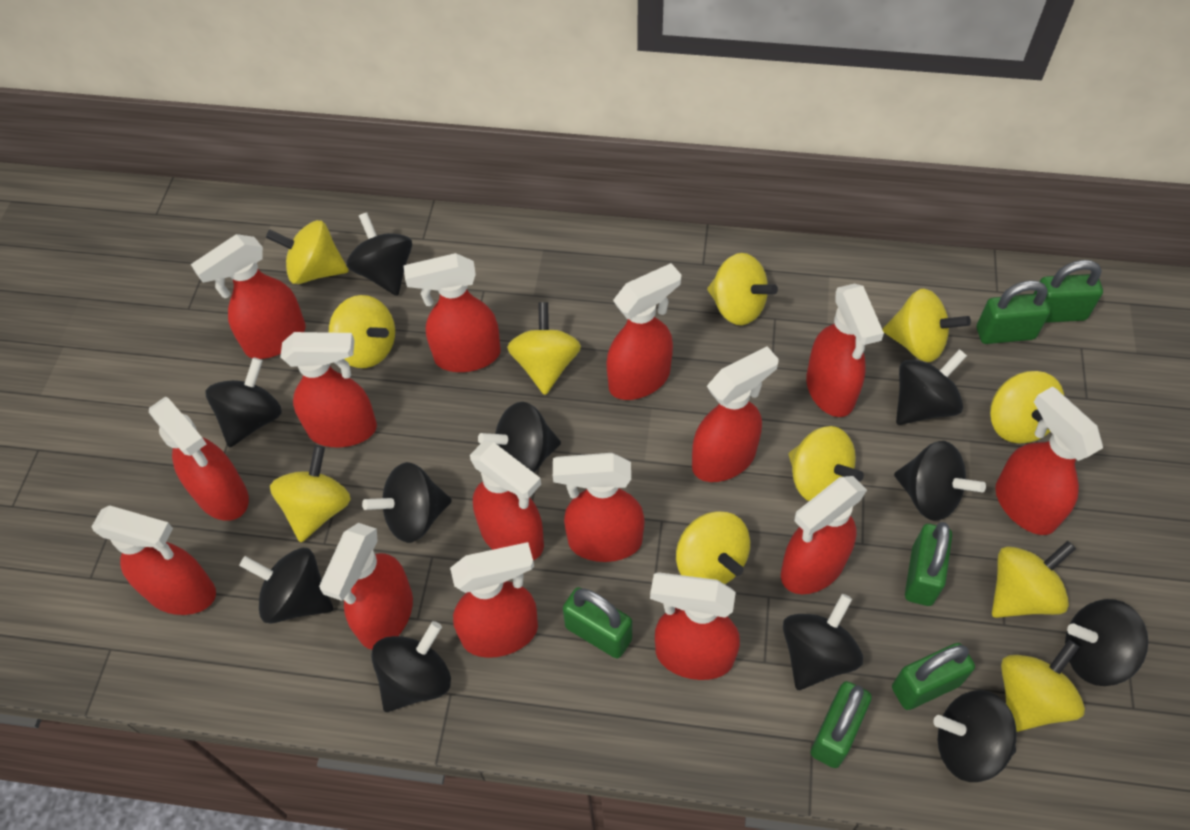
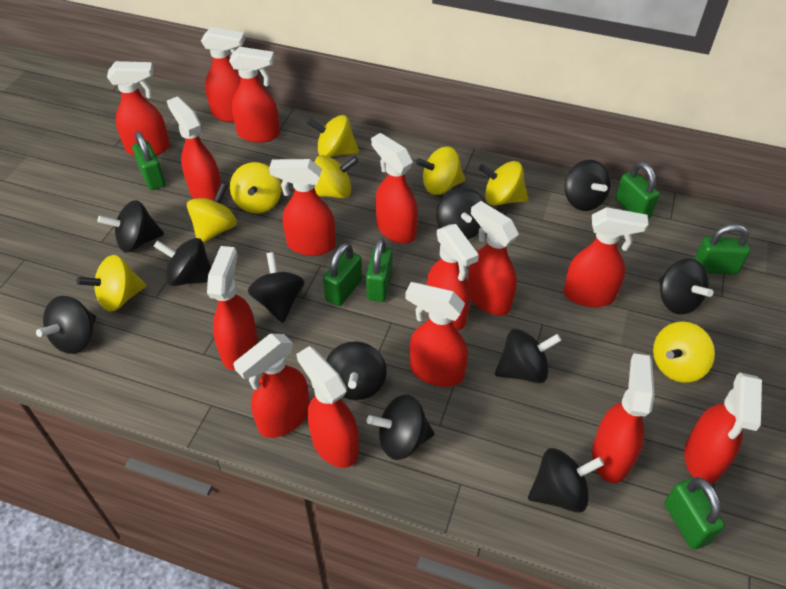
yellow spinning top: [266,220,349,284] [270,445,351,543] [329,295,395,368] [507,302,581,395] [676,511,750,584] [707,253,778,325] [788,426,864,501] [883,289,971,362] [990,371,1064,444] [992,541,1076,618] [1001,640,1085,732] = 11 -> [77,255,146,312] [187,183,237,243] [230,162,281,214] [307,115,359,157] [314,155,359,199] [416,146,465,195] [479,161,528,206] [653,321,715,383] = 8

